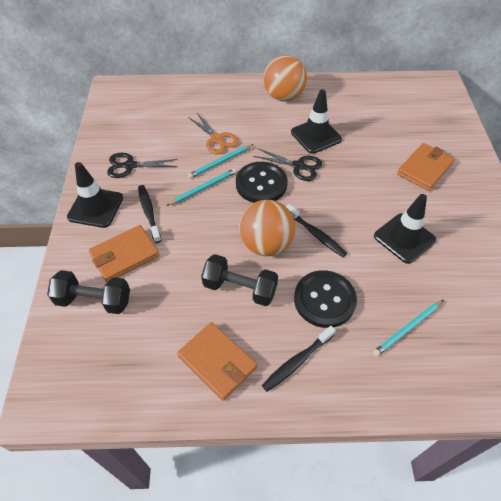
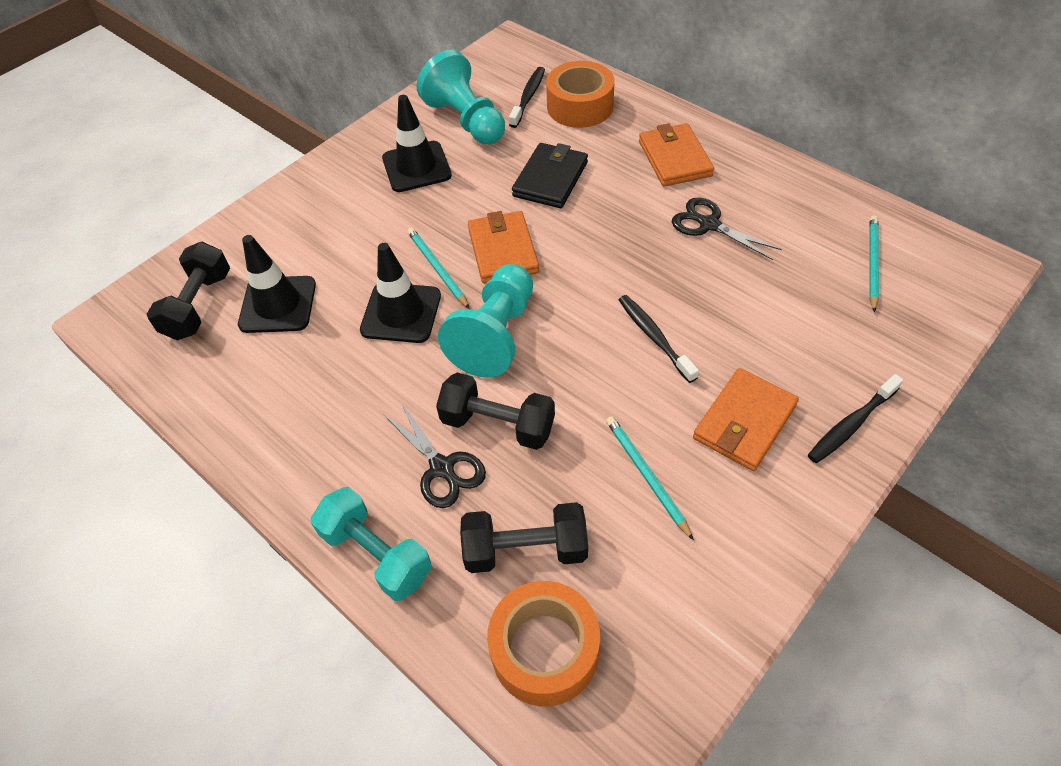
black button: [236,162,288,203] [294,270,357,328] = 2 -> none = 0
black dumbbell: [47,270,130,314] [201,254,278,306] = 2 -> [147,242,230,340] [436,373,555,450] [460,502,588,573] = 3
black wallet: none = 0 -> [512,143,588,208] = 1
orange ball: [239,200,295,256] [263,55,307,101] = 2 -> none = 0
orange scissors: [188,113,239,154] = 1 -> none = 0
orange tape: none = 0 -> [487,581,600,706] [546,61,615,128] = 2
turquoise dumbbell: none = 0 -> [311,487,432,601] = 1
turquoise pawn: none = 0 -> [416,50,505,144] [438,264,533,378] = 2

